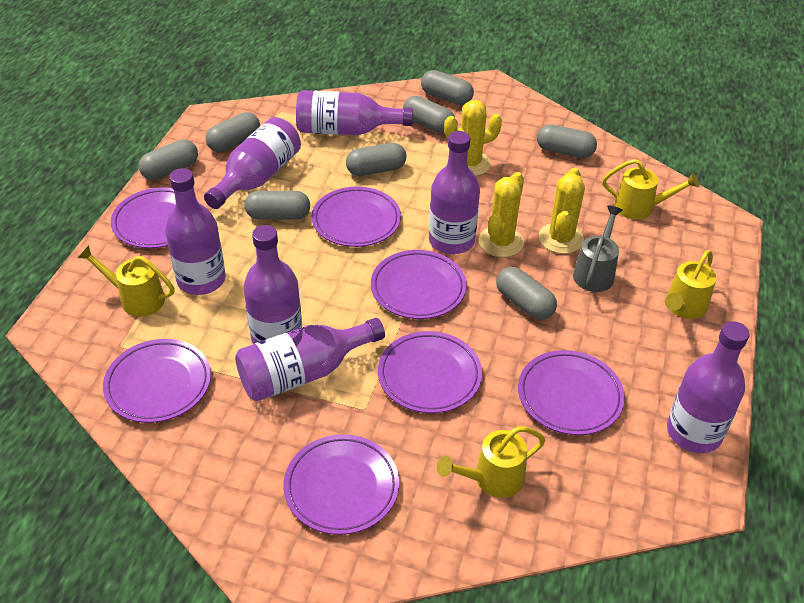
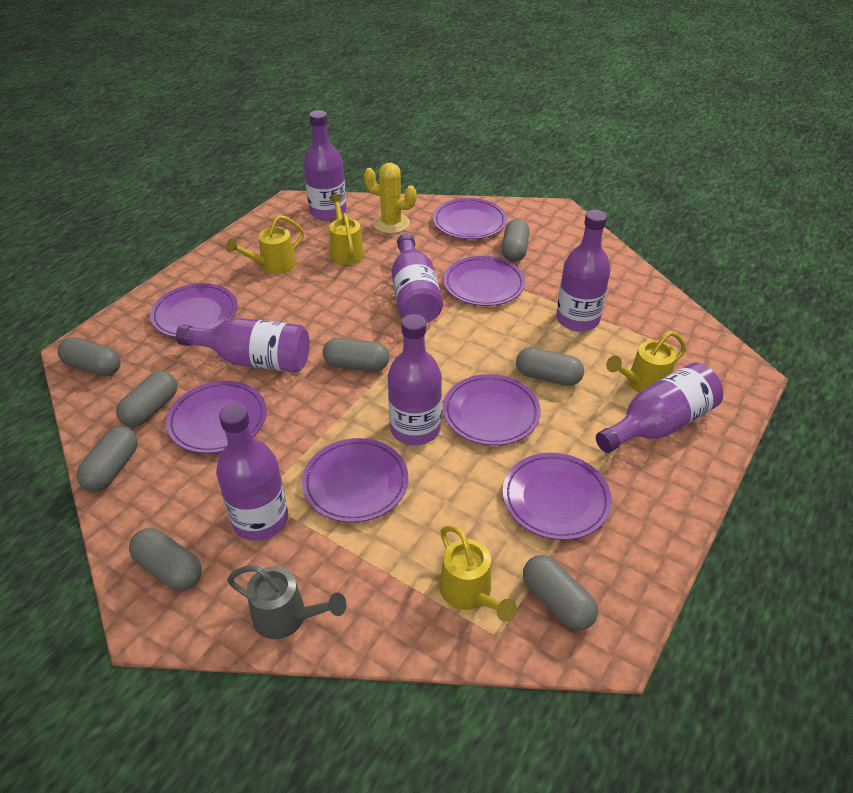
yellow cactus: [444,100,502,176] [479,172,524,257] [539,168,585,254] = 3 -> [364,163,417,234] = 1

